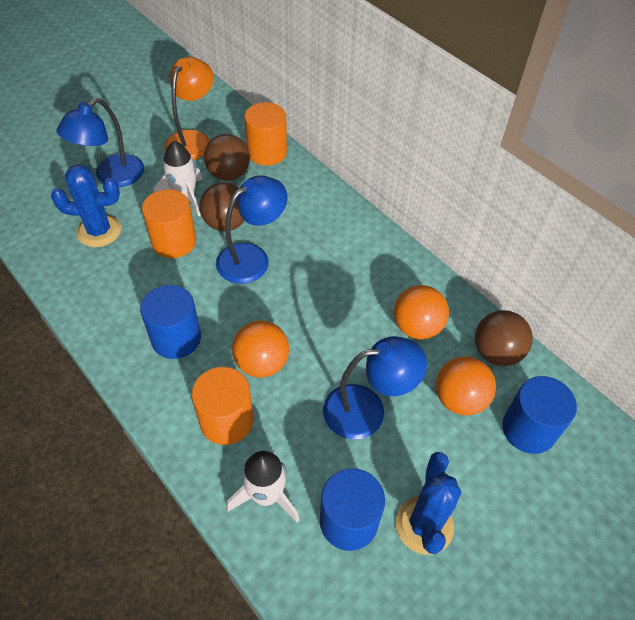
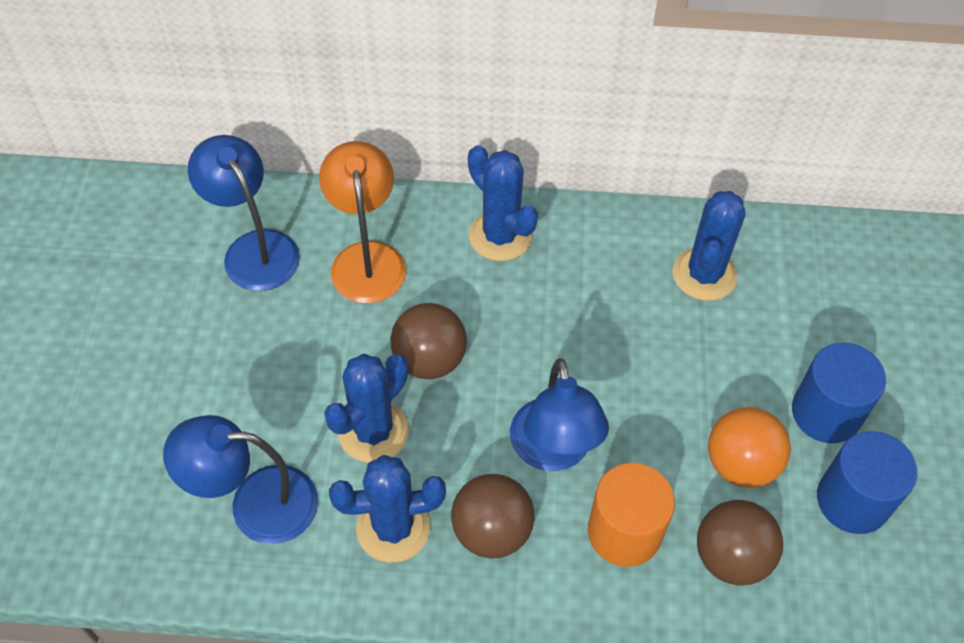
blue cactus: [51,164,121,247] [396,452,461,555] = 2 -> [324,354,409,463] [329,455,446,562] [468,145,538,261] [672,191,745,301] = 4
blue cylinder: [140,285,201,359] [320,468,385,551] [502,376,577,454] = 3 -> [792,343,886,443] [817,431,917,534] = 2
orange ball: [232,320,289,378] [394,285,449,339] [436,356,496,415] = 3 -> [708,407,791,488] = 1
orange cylinder: [142,189,196,258] [192,367,254,445] [244,102,287,166] = 3 -> [588,463,675,567] = 1
white rocket: [154,141,202,217] [226,451,299,523] = 2 -> none = 0

